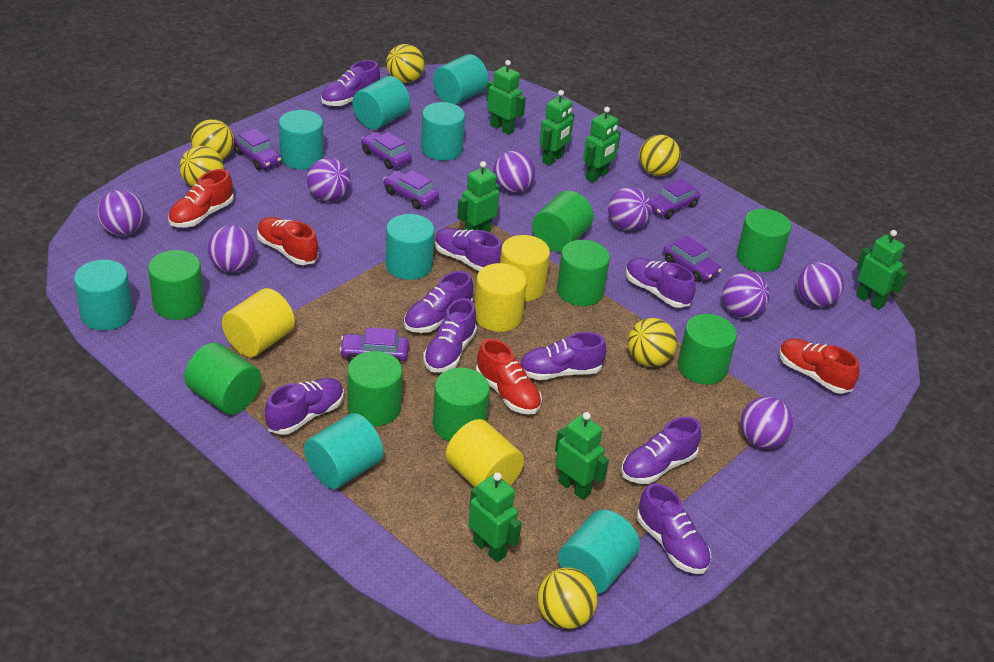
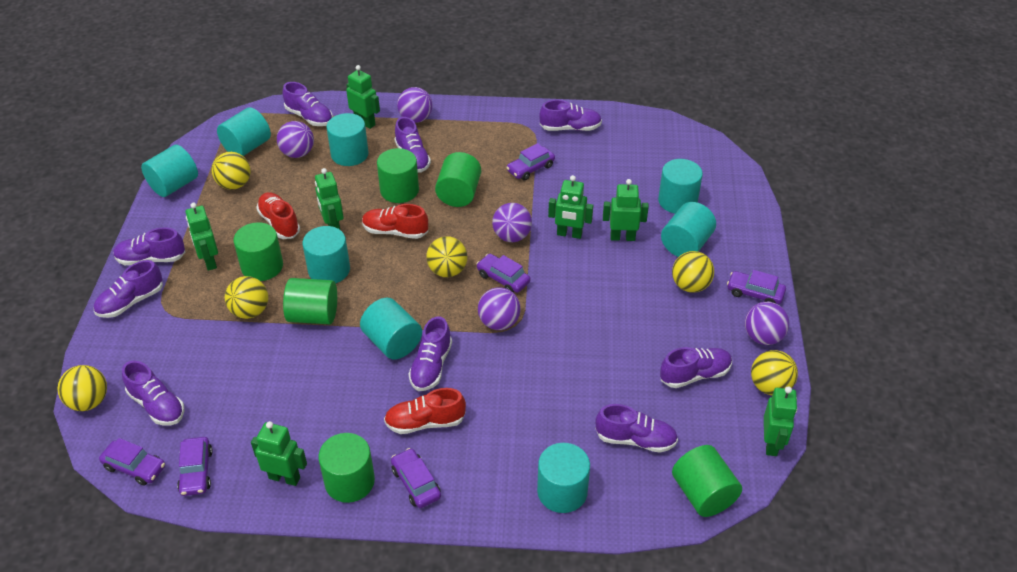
green cylinder: [148,250,204,320] [185,343,262,415] [348,351,403,426] [432,368,490,442] [532,191,594,252] [557,240,610,306] [678,314,737,384] [737,209,791,272] = 8 -> [234,222,283,281] [283,278,337,324] [318,433,375,503] [377,148,419,203] [435,152,481,207] [672,445,742,517] = 6
purple ball: [97,190,145,236] [208,225,255,272] [307,158,351,201] [493,150,536,193] [608,187,652,230] [722,272,770,318] [741,397,794,449] [797,261,844,307] = 8 -> [277,121,314,158] [397,87,433,123] [478,287,521,330] [492,203,532,242] [745,302,789,345] = 5
red shoe: [168,169,234,227] [257,217,319,265] [476,339,542,415] [779,338,860,394] = 4 -> [256,192,300,239] [362,204,428,239] [384,388,466,434] = 3
yellow cylinder: [222,288,295,357] [446,419,524,487] [474,263,527,332] [500,235,550,302] = 4 -> none = 0

